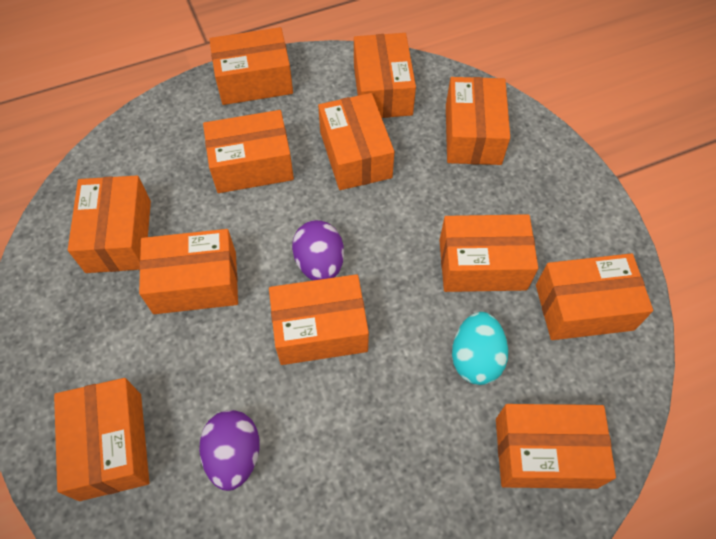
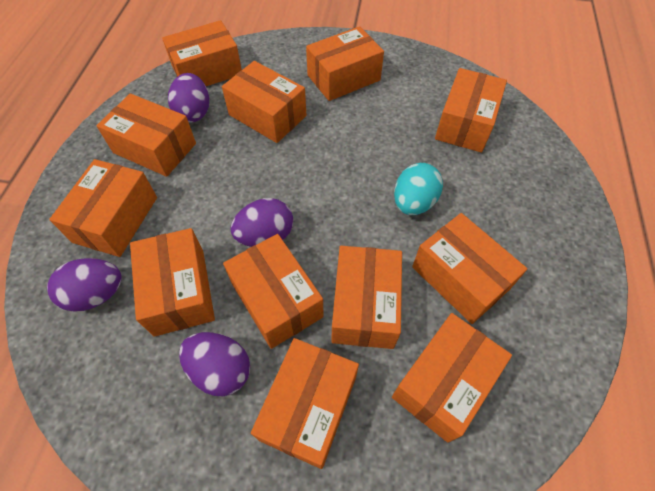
purple egg: [199,410,260,491] [292,220,344,281] = 2 -> [47,258,122,312] [168,73,209,123] [179,332,250,396] [230,198,293,247] = 4

